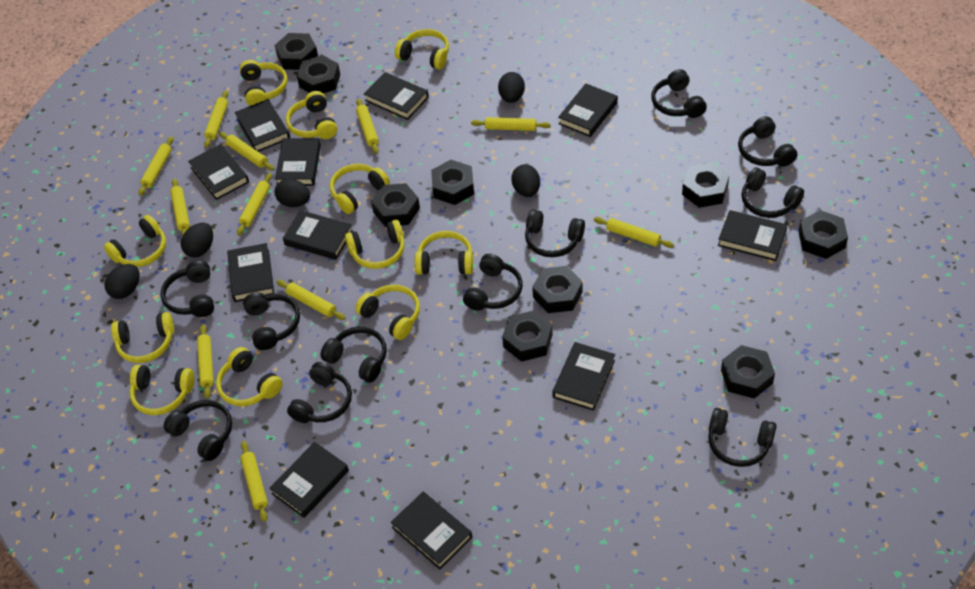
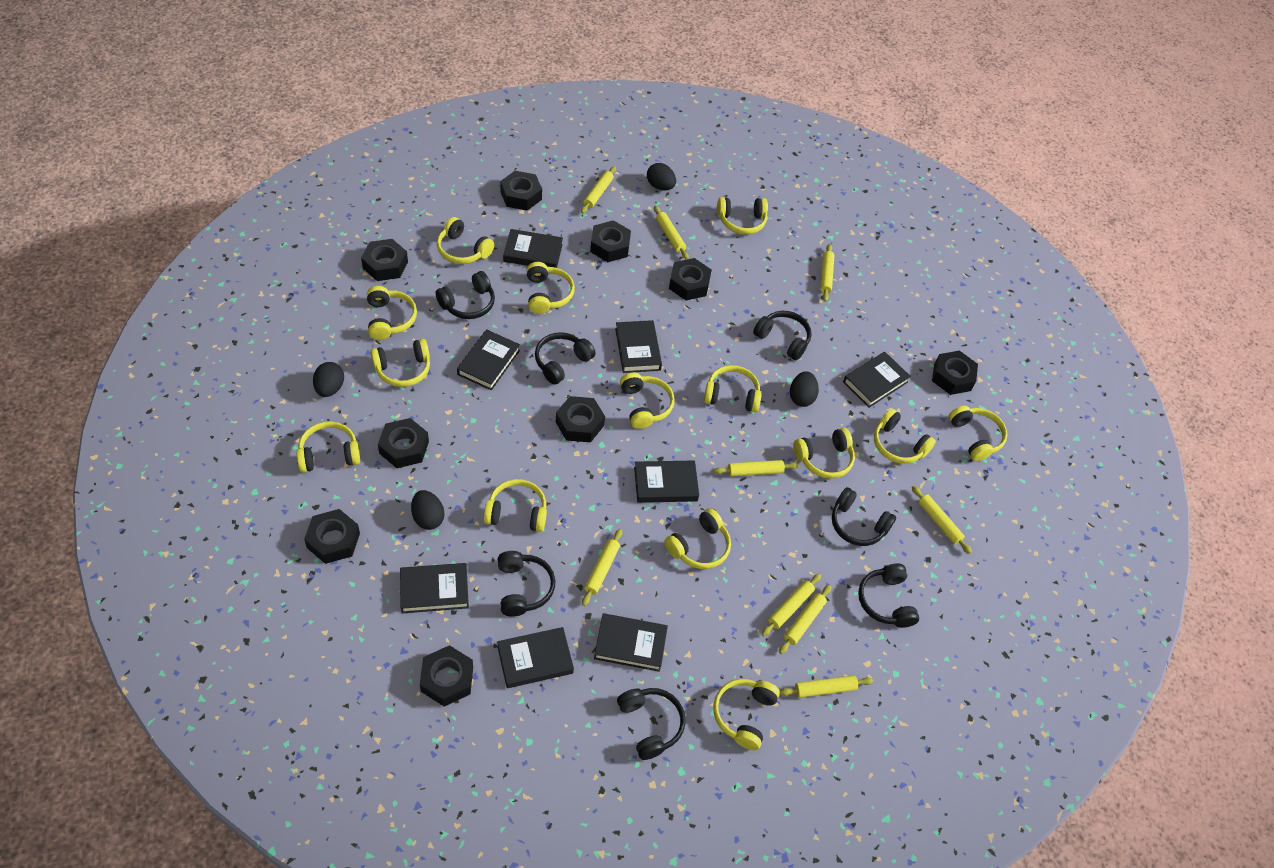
black book: [188,144,249,200] [227,243,275,302] [235,99,290,152] [269,442,349,518] [275,138,321,186] [283,210,353,260] [364,72,429,120] [391,492,472,569] [552,342,615,411] [558,83,618,137] [718,210,787,261] = 11 -> [400,563,469,614] [457,329,520,390] [497,627,574,688] [503,229,563,268] [594,613,668,672] [615,320,662,373] [634,461,699,503] [843,352,911,408] = 8
black egg: [104,264,140,299] [181,223,213,257] [275,179,310,207] [498,72,525,103] [511,164,540,197] = 5 -> [313,362,344,397] [411,490,445,530] [647,163,676,191] [790,371,819,407] = 4
black headphones: [161,260,214,317] [164,400,232,461] [243,292,300,350] [287,362,352,423] [321,326,387,382] [463,254,523,311] [525,210,585,257] [651,69,707,118] [708,408,777,467] [738,116,797,167] [741,167,804,218] = 11 -> [435,271,495,319] [498,551,555,617] [535,332,596,385] [617,688,685,760] [753,311,812,360] [832,487,896,546] [858,563,919,628] = 7
yellow headphones: [104,215,166,267] [111,312,174,363] [130,365,194,415] [216,347,283,406] [240,60,287,106] [286,91,337,139] [330,164,390,214] [345,220,404,269] [355,285,420,340] [395,29,449,70] [415,231,473,275] = 11 -> [296,421,360,473] [367,286,417,340] [370,339,430,387] [437,217,495,264] [484,479,547,532] [527,262,575,314] [620,372,675,429] [664,508,731,569] [704,365,762,413] [713,679,780,750] [717,197,768,235] [793,428,855,479] [874,409,936,464] [949,406,1007,461] = 14
yellow rolling pin: [138,136,174,196] [170,179,190,236] [197,324,214,399] [204,90,228,148] [219,132,274,171] [237,173,272,235] [240,441,268,522] [277,280,346,320] [356,98,379,154] [471,117,550,131] [594,217,674,248] = 11 -> [581,166,616,213] [582,529,622,606] [654,206,689,260] [714,460,799,477] [761,574,821,636] [779,585,831,654] [780,675,873,698] [820,244,835,302] [912,486,972,554] = 9

